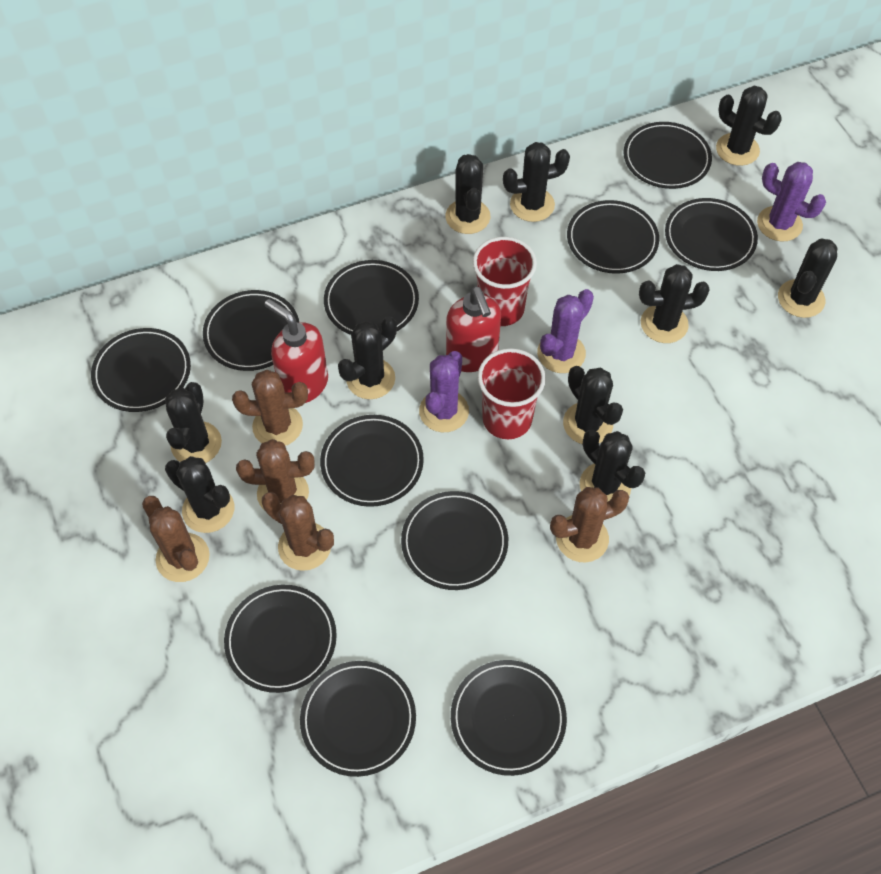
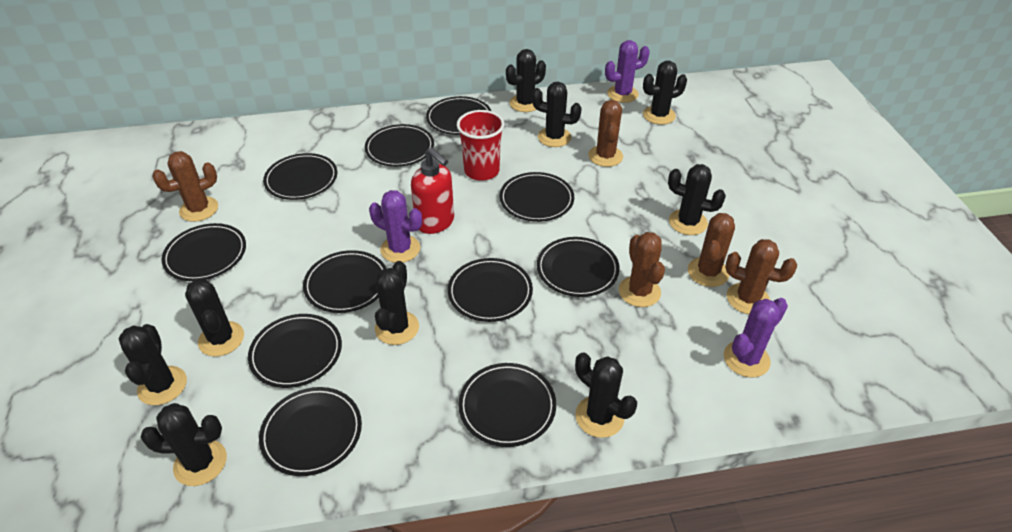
black cactus: [165,382,222,463] [165,456,235,533] [338,316,397,399] [445,154,490,234] [503,142,570,222] [563,366,623,444] [580,430,645,502] [639,264,710,343] [716,86,782,166] [778,239,837,318] = 10 -> [119,324,187,405] [141,403,227,486] [185,279,244,357] [375,261,419,345] [506,49,546,112] [532,82,582,147] [575,353,637,438] [643,61,687,125] [668,164,726,235] = 9
red cup: [473,237,537,326] [478,348,546,439] = 2 -> [456,110,504,181] = 1
red soap dispenser: [265,299,328,403] [446,286,501,372] = 2 -> [411,147,454,234] = 1

